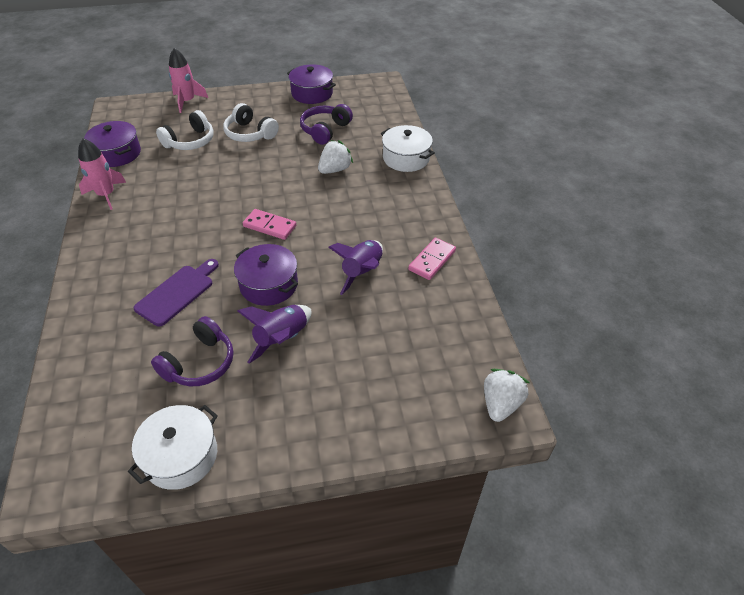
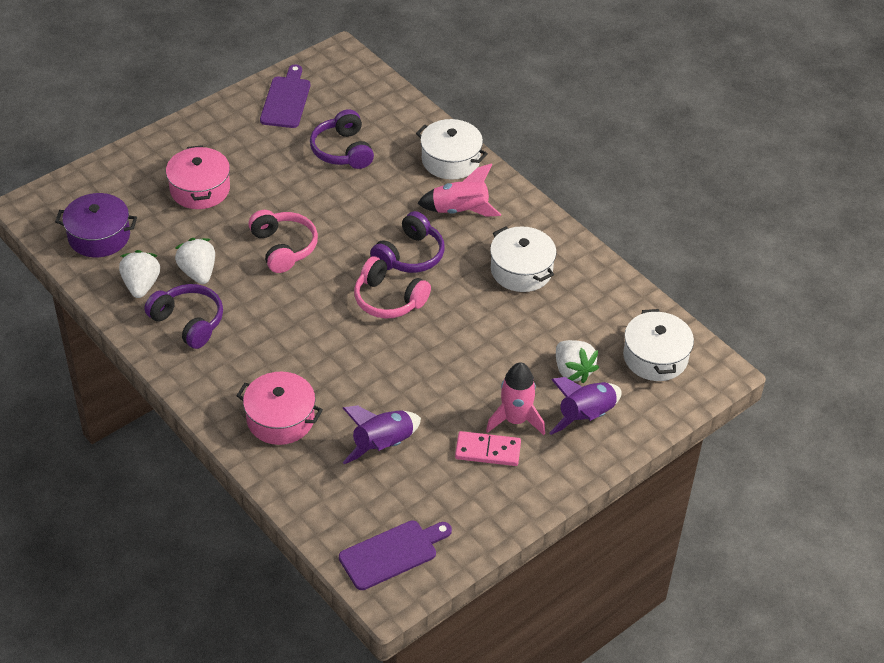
pink domino: [243,209,297,240] [408,238,456,280] = 2 -> [455,431,521,466] = 1
pink headphones: none = 0 -> [248,210,318,273] [354,256,431,318] = 2
pink pot: none = 0 -> [166,145,230,209] [236,372,323,445] = 2
purple cutting board: [133,259,219,327] = 1 -> [260,64,310,128] [339,520,452,590] = 2
purple headphones: [151,316,234,386] [300,104,353,145] = 2 -> [144,284,223,349] [310,109,374,169] [370,211,445,273] = 3
purple pot: [84,121,141,167] [234,244,298,306] [287,64,336,104] = 3 -> [55,193,137,257] = 1
white headphones: [156,110,214,150] [223,103,279,142] = 2 -> none = 0
white pot: [128,405,218,490] [381,125,435,172] = 2 -> [416,119,488,180] [490,226,557,292] [623,309,694,381] = 3
white strawberry: [318,140,353,174] [484,369,530,422] = 2 -> [119,250,160,298] [175,238,215,284] [556,340,599,383] = 3

